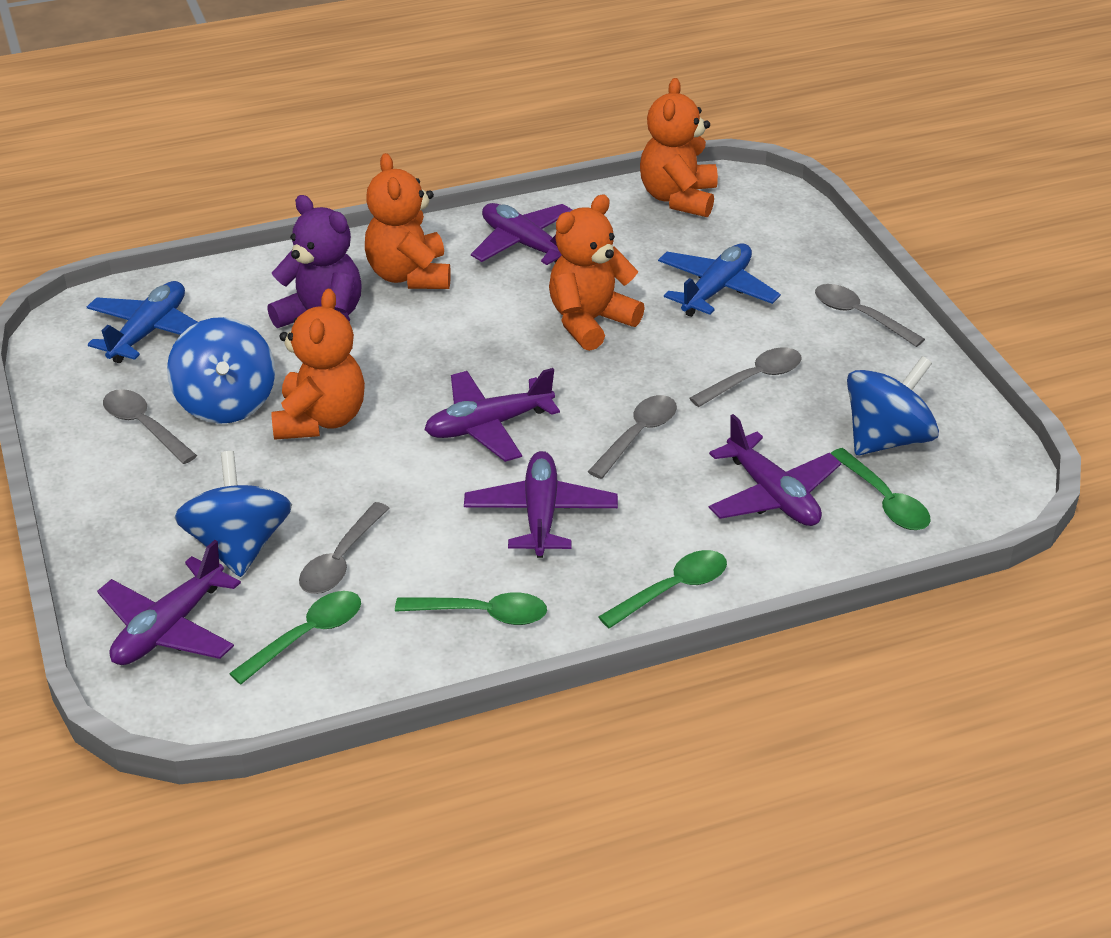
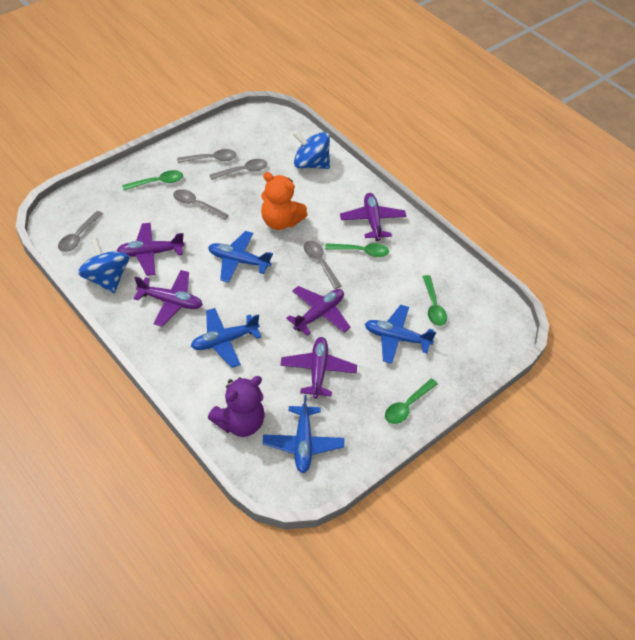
blue plane: [87,281,198,363] [658,243,781,317] = 2 -> [191,308,262,368] [208,231,273,283] [263,395,344,473] [365,305,436,364] = 4
blue spinning top: [167,317,275,424] [175,451,292,577] [847,356,939,455] = 3 -> [78,237,129,293] [293,131,330,169] = 2
orange teddy bear: [271,289,365,440] [365,153,451,289] [549,195,645,351] [640,78,718,217] = 4 -> [261,172,308,230] = 1

